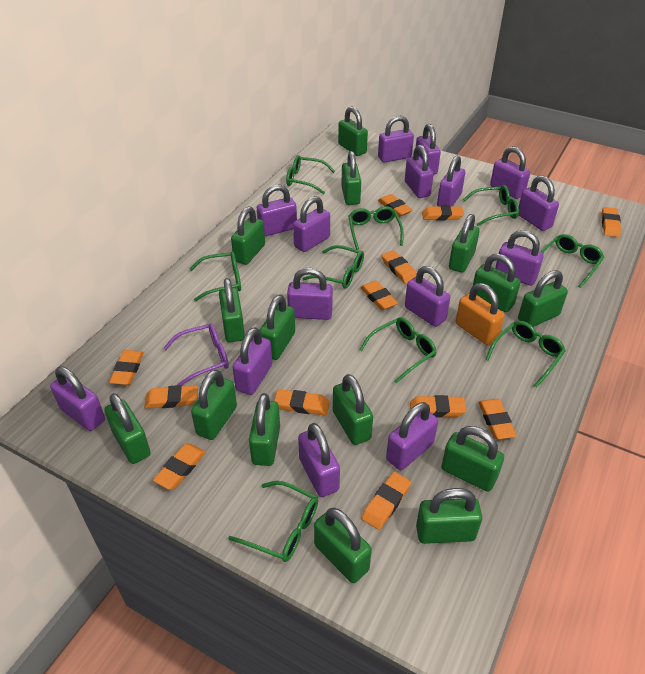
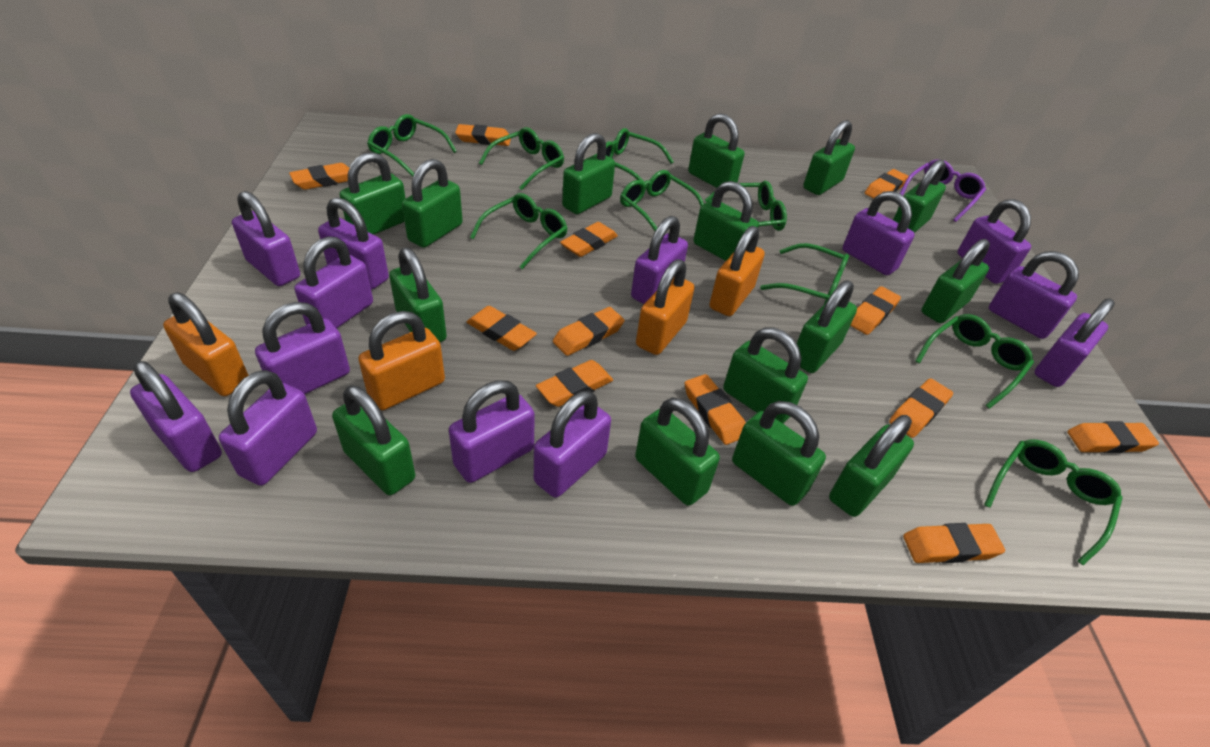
orange padlock: [456,283,505,345] = 1 -> [163,292,248,396] [358,311,445,410] [636,259,694,355] [709,226,765,316] = 4
purple padlock: [50,367,105,431] [233,327,272,395] [257,185,297,236] [287,268,333,320] [293,196,330,252] [298,423,340,497] [378,116,414,163] [386,402,438,470] [405,145,434,198] [405,266,450,327] [416,124,441,175] [437,156,465,206] [490,146,530,199] [495,230,544,286] [518,175,559,231] = 15 -> [130,361,222,472] [219,370,317,486] [232,191,300,286] [255,302,350,394] [295,236,373,329] [318,197,389,290] [449,380,535,483] [534,391,611,498] [631,216,688,304] [843,191,915,275] [958,199,1031,284] [989,251,1079,339] [1034,298,1115,387] = 13

